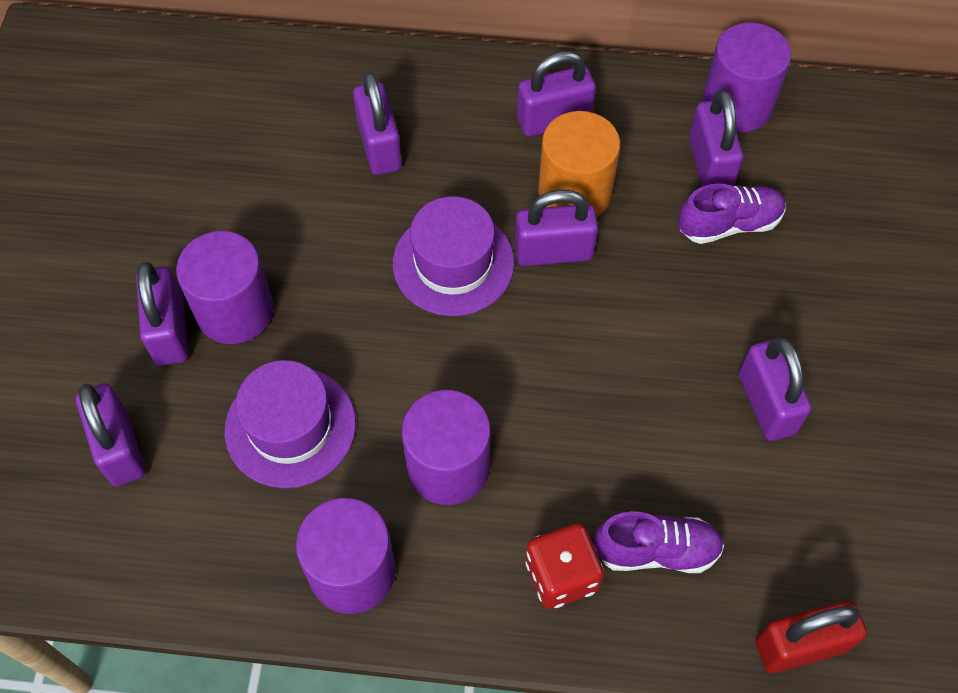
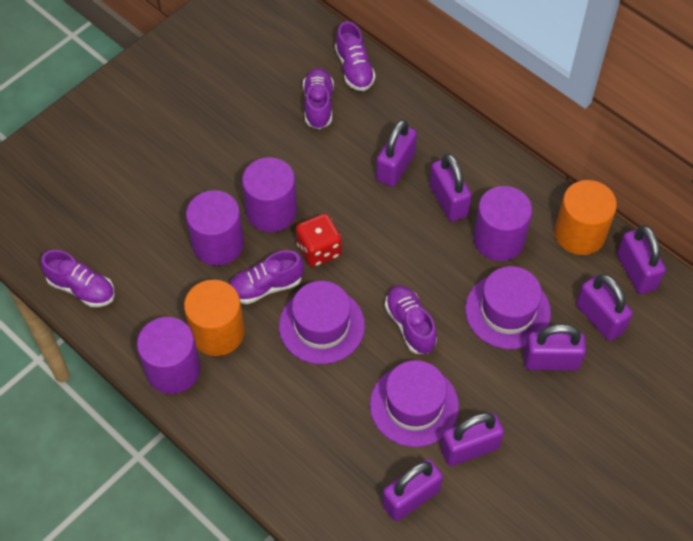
orange cylinder: [538,111,620,217] = 1 -> [184,280,245,356] [555,180,617,255] = 2
purple hat: [225,360,356,488] [393,196,515,316] = 2 -> [279,281,365,364] [370,360,459,447] [465,266,551,349] = 3
purple shoe: [593,511,724,573] [678,184,786,244] = 2 -> [41,250,115,307] [229,250,304,304] [303,68,334,129] [335,21,376,91] [385,285,437,354] = 5
red padlock: [756,601,867,673] = 1 -> none = 0

